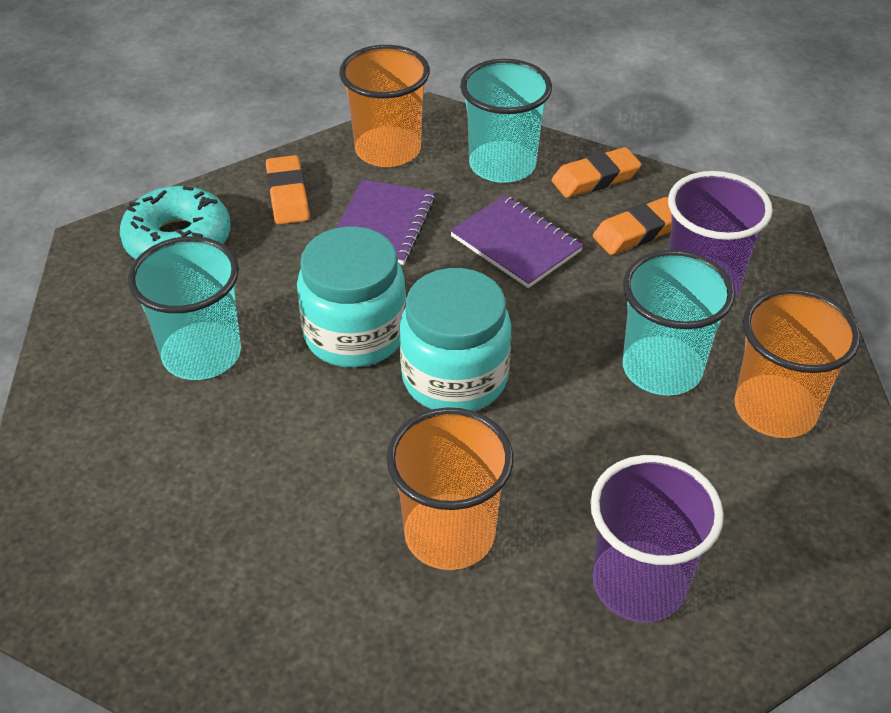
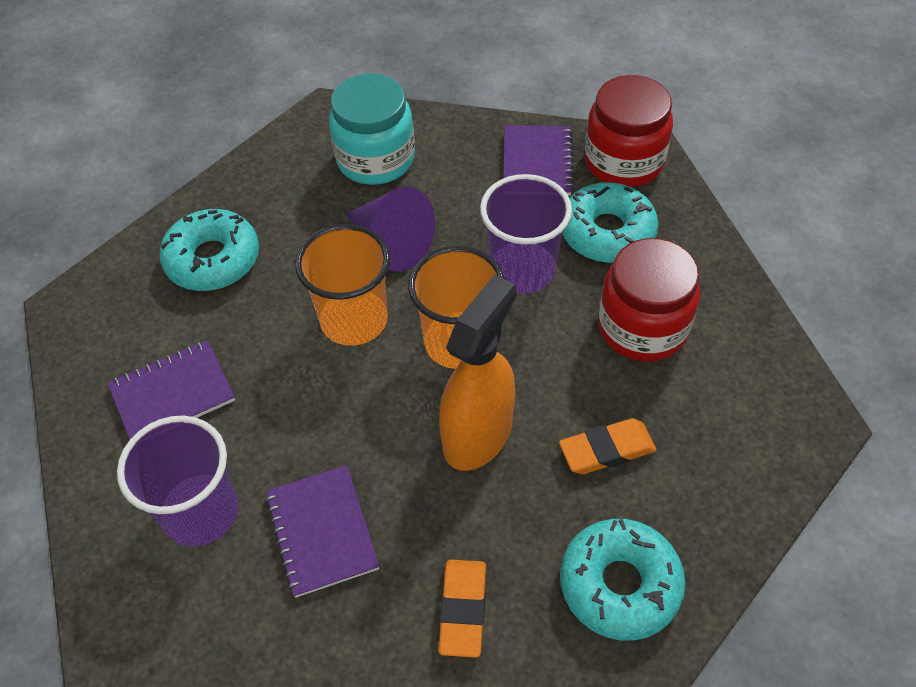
orange cup: [339,45,430,167] [386,407,514,570] [734,288,861,438] = 3 -> [295,224,390,346] [408,246,505,369] = 2
orange eraser: [266,155,309,224] [552,147,641,198] [593,197,672,255] = 3 -> [438,560,486,658] [559,418,656,474] = 2
orange spray bottle: none = 0 -> [439,275,516,471] = 1
purple cone: none = 0 -> [346,186,435,271] = 1
purple notebook: [337,179,435,265] [450,195,583,288] = 2 -> [107,340,235,440] [265,465,380,598] [503,125,574,196] = 3
red jar: none = 0 -> [584,75,673,187] [598,238,700,361] = 2
turquoise cup: [128,236,241,380] [460,59,552,183] [623,250,735,396] = 3 -> none = 0
turquoise donut: [120,186,231,259] = 1 -> [159,209,259,291] [560,519,685,641] [563,182,659,263] = 3
turquoise jar: [297,227,406,368] [399,268,511,411] = 2 -> [329,73,415,185] = 1

